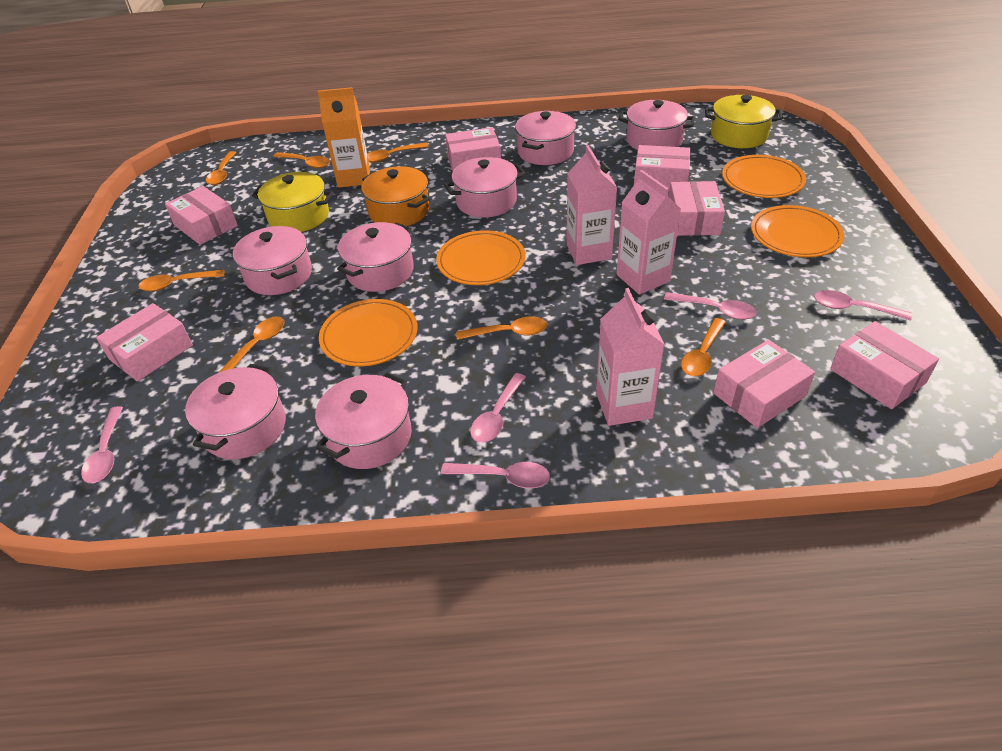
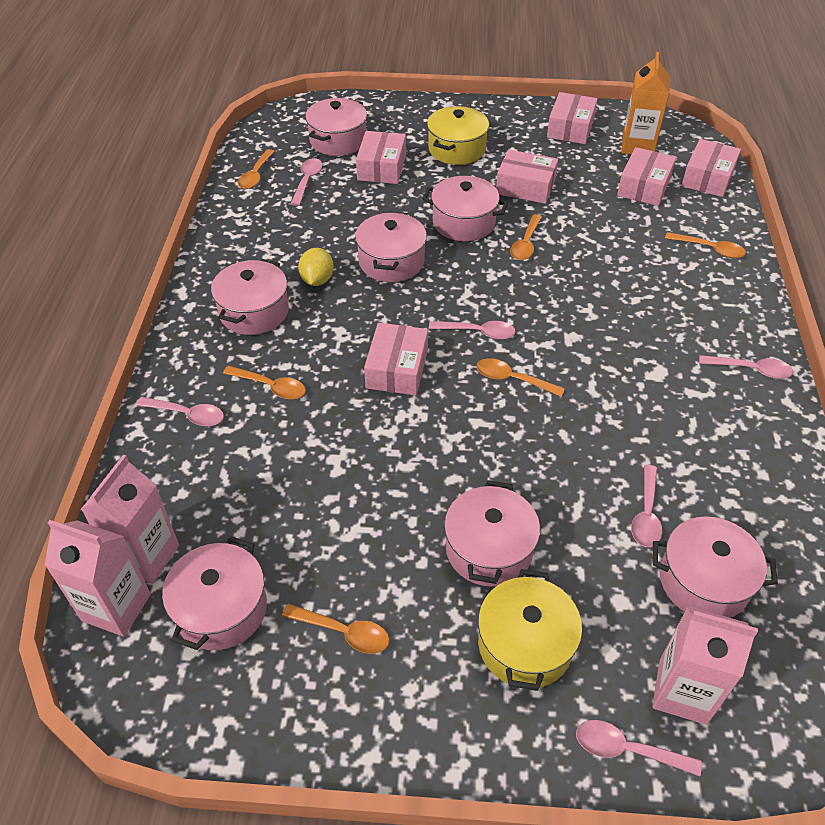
orange plate: [319,299,418,366] [436,230,525,285] [722,155,806,198] [751,205,844,257] = 4 -> none = 0
orange pot: [361,166,430,226] = 1 -> none = 0
orange spoon: [139,270,225,291] [206,151,236,185] [218,316,285,373] [273,152,330,168] [367,142,429,163] [456,316,547,340] [681,318,726,376] = 7 -> [223,366,306,400] [238,149,275,189] [282,604,389,654] [476,358,565,397] [510,214,542,260] [665,232,746,258] = 6
pink box: [96,303,193,382] [165,186,238,245] [445,127,501,172] [634,145,691,189] [669,181,725,236] [713,340,815,428] [830,321,939,409] = 7 -> [356,131,406,184] [364,323,428,395] [496,149,558,204] [547,92,598,144] [617,147,676,206] [681,139,741,197] = 6
pink spoon: [81,406,123,483] [441,462,550,488] [470,373,526,443] [664,292,756,320] [814,290,912,320] = 5 -> [136,397,224,426] [291,158,322,206] [429,321,516,340] [576,720,702,776] [631,465,662,547] [699,355,793,379] = 6
yellow lemon: none = 0 -> [298,248,334,286] = 1

